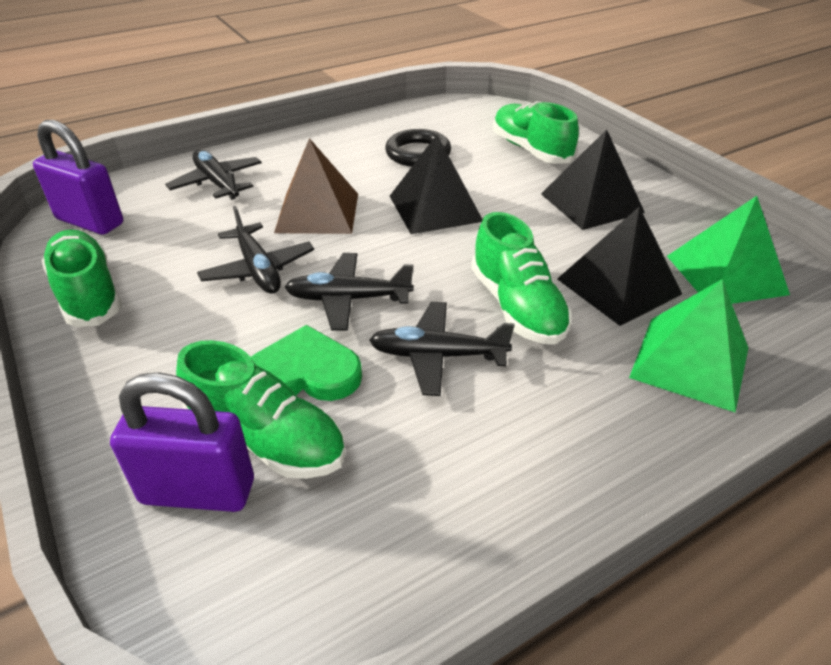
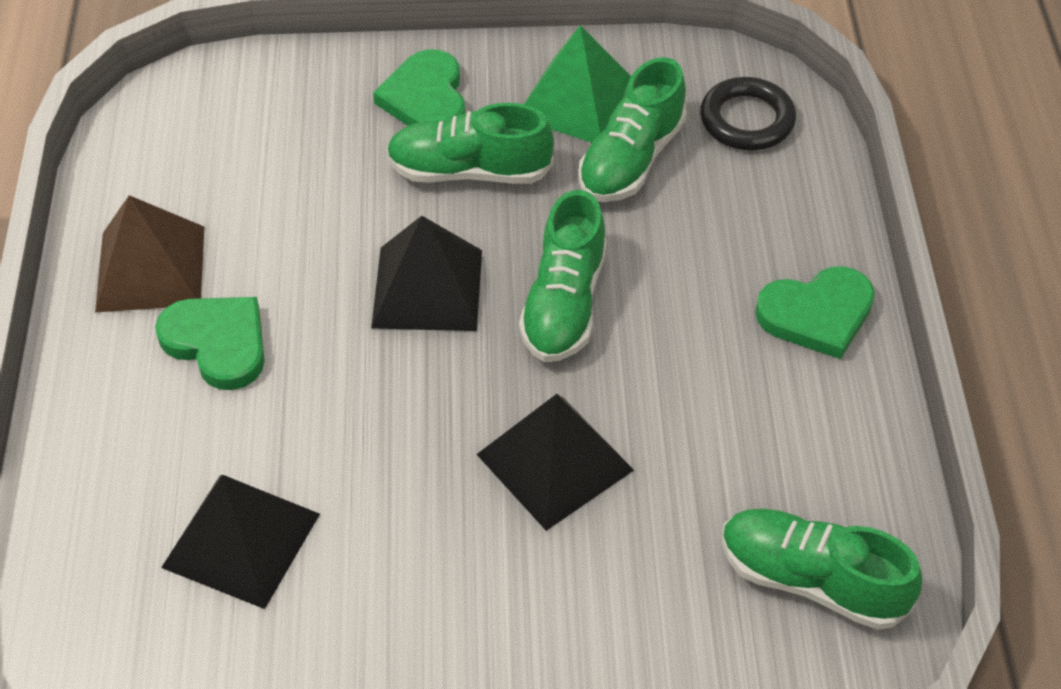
black plane: [165,150,262,200] [197,206,314,294] [285,253,414,331] [369,302,514,396] = 4 -> none = 0
green heart: [251,325,362,401] = 1 -> [155,297,265,390] [373,49,465,126] [755,266,875,359] = 3
green pyramid: [629,279,748,412] [667,196,790,304] = 2 -> [524,25,631,143] = 1
purple padlock: [33,120,123,235] [110,372,254,512] = 2 -> none = 0

